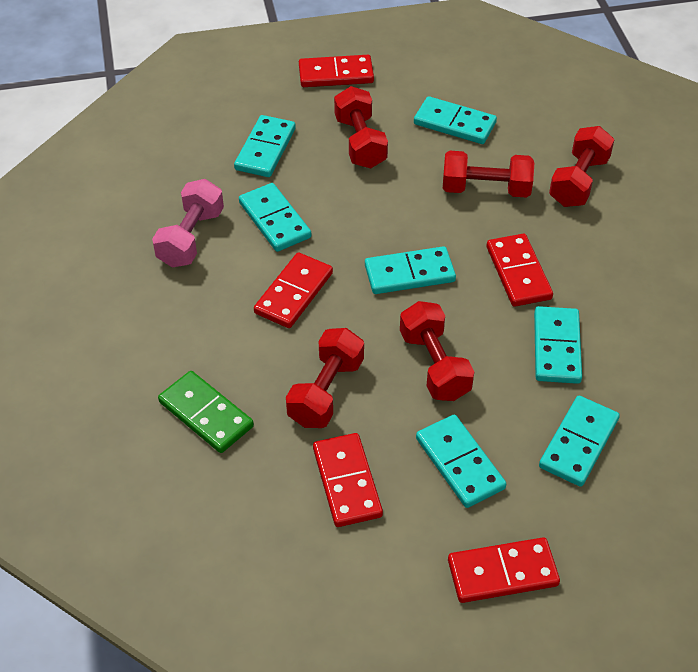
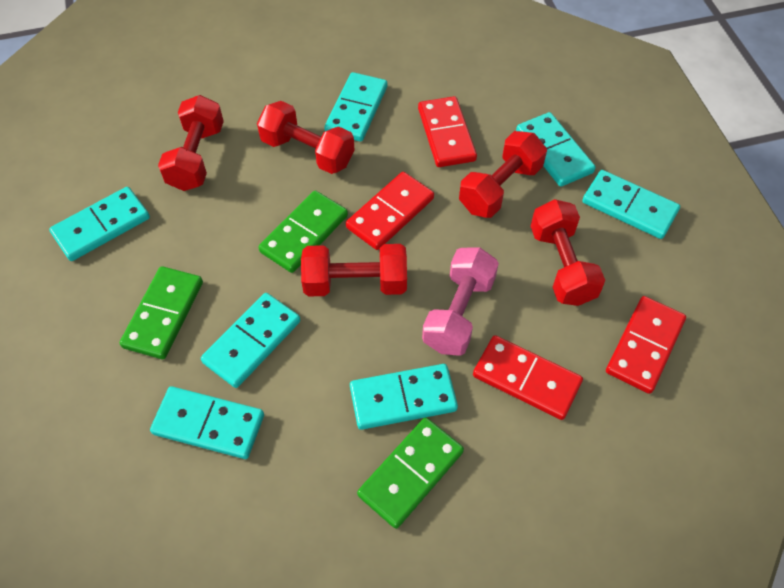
green domino: [158,371,254,453] = 1 -> [120,266,203,359] [258,191,348,273] [357,417,464,529] = 3
red domino: [254,252,333,328] [299,55,374,87] [313,433,383,527] [448,537,560,603] [486,234,553,307] = 5 -> [346,172,434,250] [418,96,477,167] [473,335,583,420] [606,296,686,394] = 4

